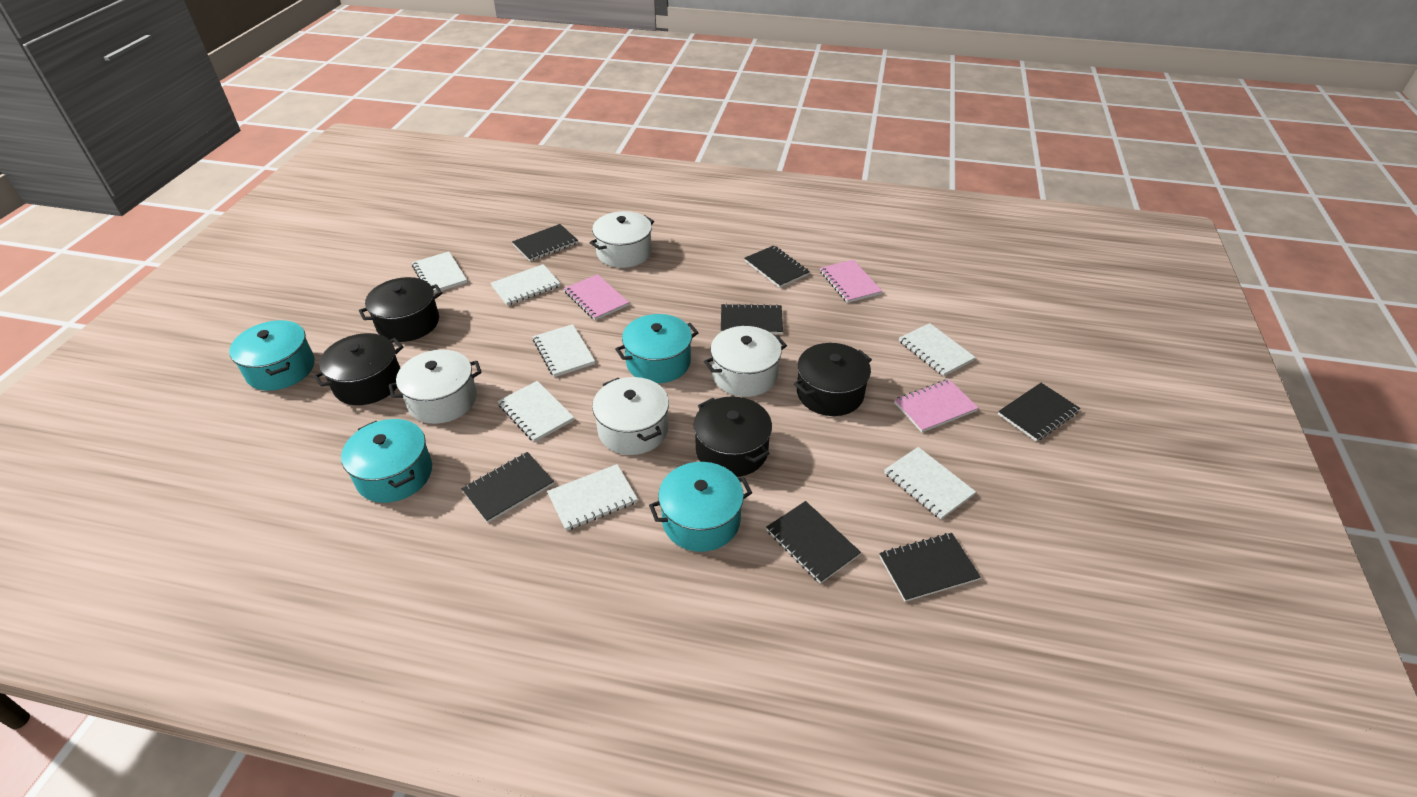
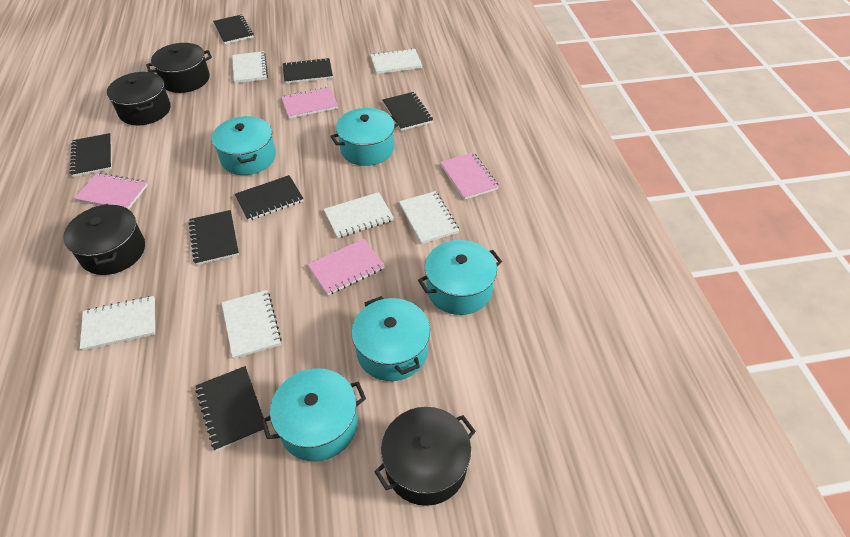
pink notebook: [564,274,629,320] [820,260,882,303] [894,379,978,432] = 3 -> [74,172,148,209] [281,87,338,119] [307,239,385,295] [440,152,499,200] = 4
turquoise pot: [229,320,315,391] [341,419,432,503] [615,314,698,383] [649,462,752,552] = 4 -> [212,116,276,175] [261,368,366,461] [330,108,400,166] [351,296,430,381] [418,240,502,315] = 5
white notebook: [412,252,467,293] [491,264,561,306] [497,381,574,442] [533,324,595,377] [547,464,638,531] [884,447,976,520] [899,323,976,376] = 7 -> [80,296,155,351] [222,290,282,359] [232,51,268,83] [324,192,394,238] [370,48,422,74] [399,191,459,244] = 6
white pot: [389,350,482,424] [590,211,654,268] [592,377,669,455] [704,326,787,397] = 4 -> none = 0

